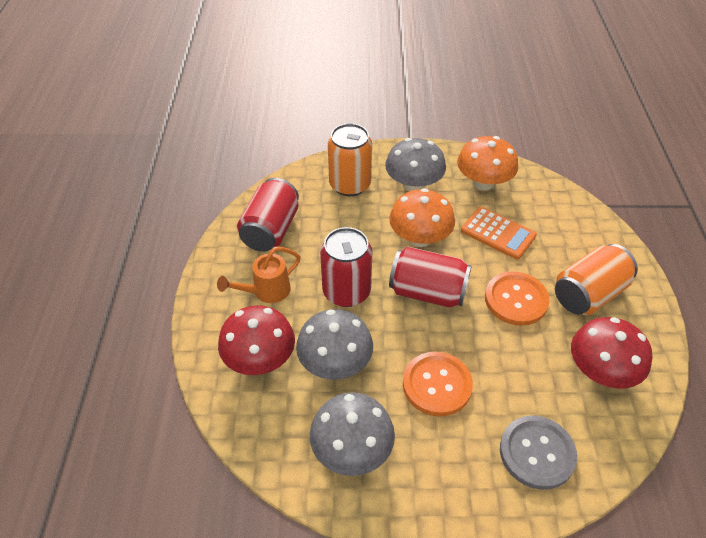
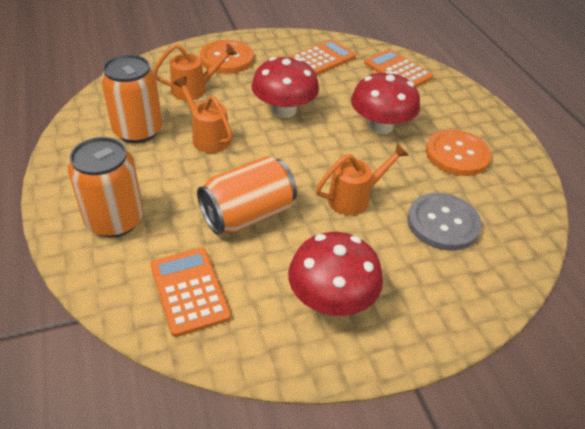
grey mushroom: [296,309,373,380] [310,392,395,476] [385,138,446,192] = 3 -> none = 0
orange calculator: [461,207,537,260] = 1 -> [150,248,231,337] [289,39,356,76] [364,49,433,87] = 3
orange can: [328,123,372,196] [555,244,638,315] = 2 -> [68,137,143,237] [101,54,162,143] [197,156,297,234] = 3
orange mushroom: [389,188,455,247] [457,136,518,190] = 2 -> none = 0
orange watering can: [217,247,301,303] = 1 -> [153,43,237,101] [173,76,233,153] [316,143,408,216] = 3
red can: [237,178,299,252] [320,227,372,307] [389,247,472,307] = 3 -> none = 0
red mushroom: [218,305,295,375] [571,317,652,389] = 2 -> [251,57,319,118] [288,232,383,316] [351,71,420,134] = 3

